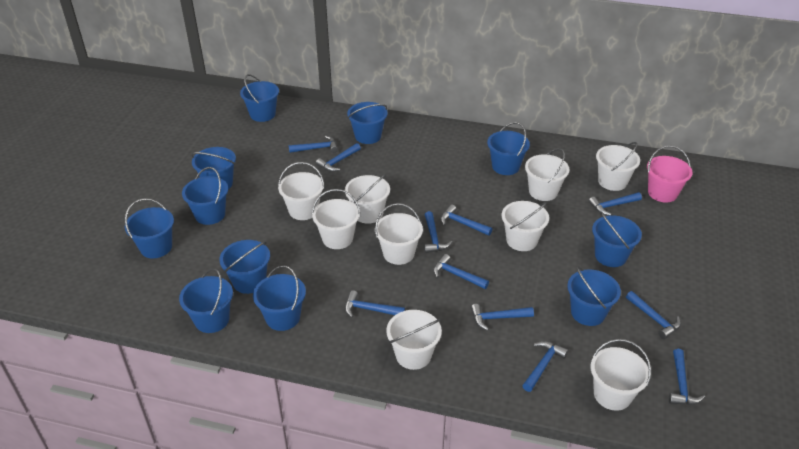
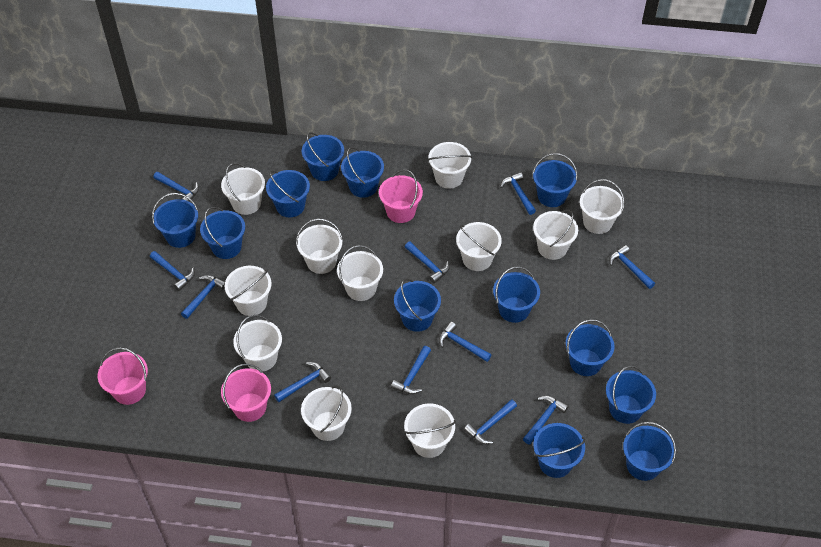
blue bucket: [125,198,174,258] [179,268,233,333] [182,167,228,225] [191,147,236,189] [220,240,270,294] [240,74,279,122] [253,265,306,331] [347,102,388,144] [487,122,530,175] [567,266,621,326] [592,212,642,267] = 11 -> [152,193,198,248] [200,207,245,259] [266,170,310,217] [302,132,344,181] [341,147,384,198] [394,278,441,332] [493,266,540,323] [533,153,578,207] [533,423,585,478] [566,319,614,376] [606,366,656,424] [623,422,676,481] = 12
pink bucket: [647,145,693,203] = 1 -> [98,347,148,405] [221,364,271,422] [379,169,423,223] = 3
white bucket: [278,162,324,220] [312,189,360,249] [345,174,390,224] [375,203,423,265] [386,310,442,370] [502,201,549,251] [525,148,569,201] [591,339,651,411] [596,142,640,191] = 9 -> [221,163,265,215] [225,266,272,316] [233,315,282,372] [296,219,343,274] [301,385,352,441] [337,245,383,301] [404,403,456,458] [428,142,472,189] [456,222,502,271] [533,210,578,260] [580,179,624,234] = 11

